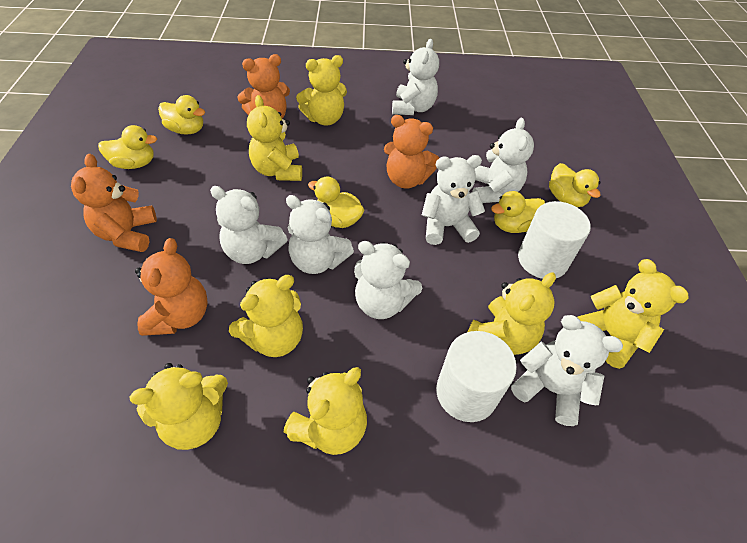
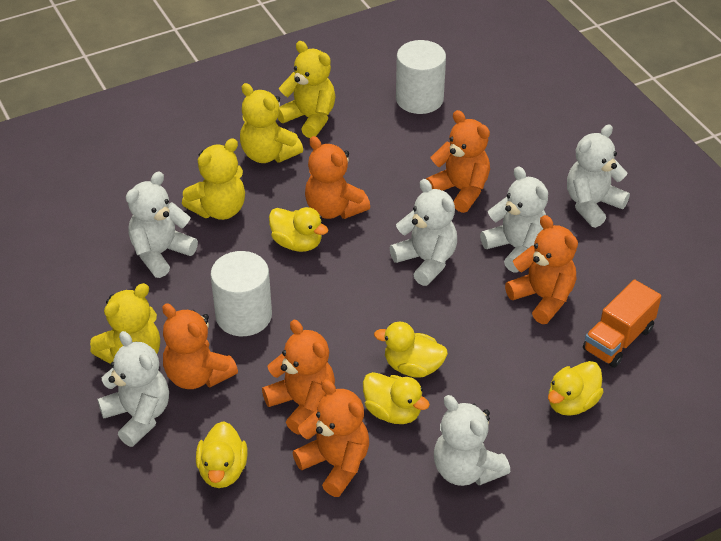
orange teddy bear: [71,154,157,252] [135,238,208,336] [237,54,290,119] [384,115,439,189] = 4 -> [162,303,238,389] [262,320,335,435] [293,379,369,497] [305,136,370,219] [426,110,490,213] [505,215,578,324] = 6
orange truck: none = 0 -> [583,279,661,368] = 1
white teddy bear: [210,186,288,264] [286,195,354,274] [354,241,422,319] [392,39,439,115] [422,155,485,245] [472,118,534,203] [511,315,623,426] = 7 -> [97,331,169,447] [126,171,198,278] [390,179,457,286] [434,395,510,486] [480,166,548,273] [567,124,630,228] = 6
yellow teddy bear: [130,363,228,450] [229,275,303,357] [247,95,302,181] [284,367,367,455] [296,55,347,126] [468,272,556,355] [577,259,689,369] = 7 -> [90,283,160,364] [182,138,245,220] [240,83,303,163] [278,41,336,138] = 4

